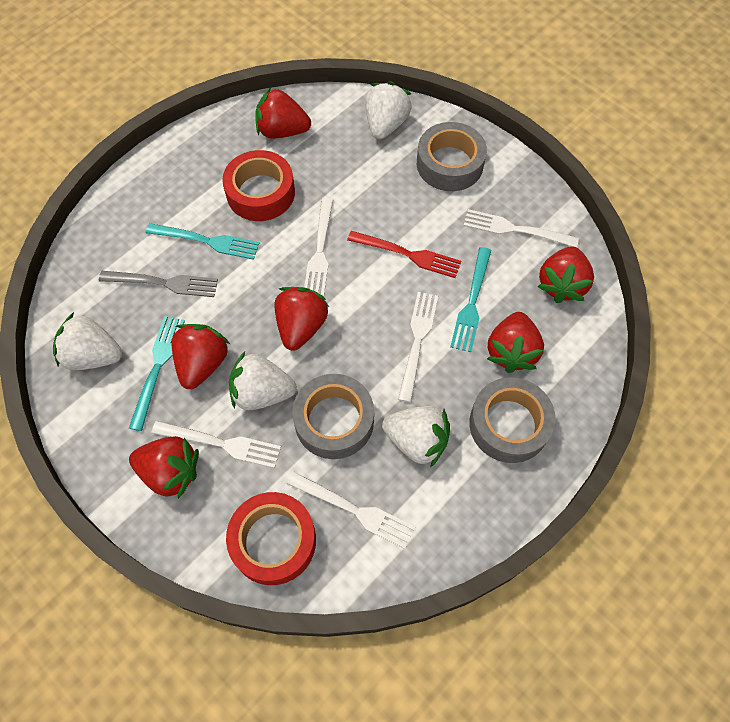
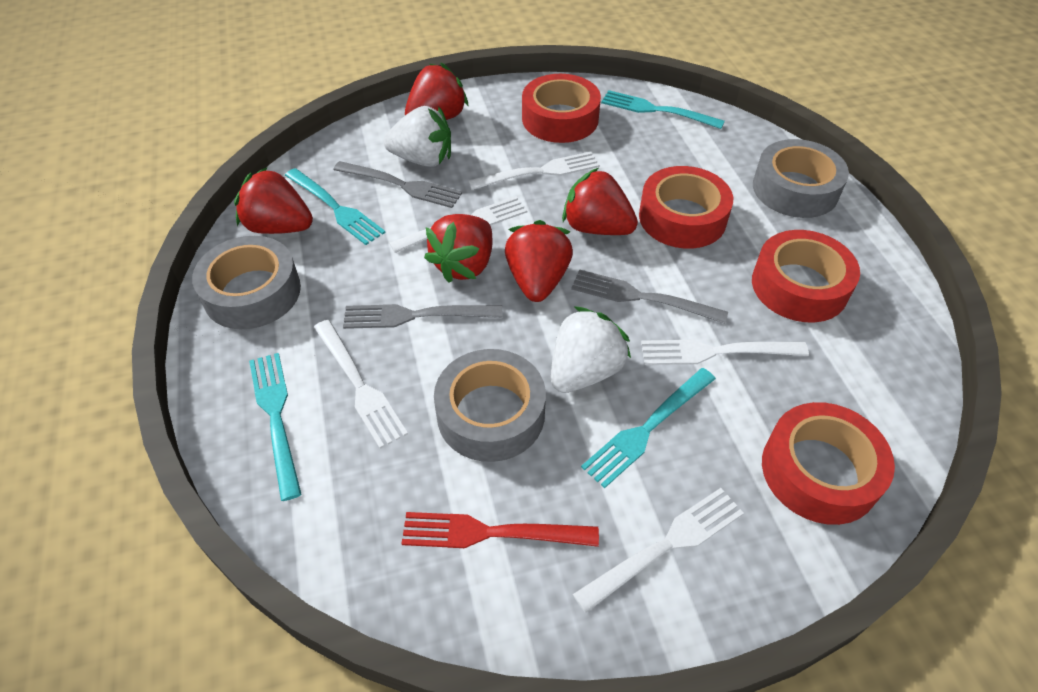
grey fork: [99,271,218,297] = 1 -> [334,161,462,208] [343,304,502,329] [571,269,728,324] = 3
red strawberry: [129,436,199,499] [171,324,230,389] [256,87,311,139] [275,287,329,351] [487,312,544,373] [537,246,594,303] = 6 -> [234,168,313,234] [405,63,469,120] [424,214,492,283] [505,220,573,302] [562,168,638,235] = 5
red tape: [222,150,295,221] [226,492,316,585] = 2 -> [522,74,601,143] [639,166,733,249] [752,230,860,322] [762,402,895,525] = 4
turquoise fork: [129,316,185,431] [145,223,260,260] [450,247,491,352] = 3 -> [249,353,302,501] [285,168,386,245] [581,368,716,488] [601,90,725,129] = 4
white strawberry: [53,312,122,370] [229,351,296,410] [365,81,412,139] [382,406,450,468] = 4 -> [383,106,451,167] [551,306,631,393] = 2

